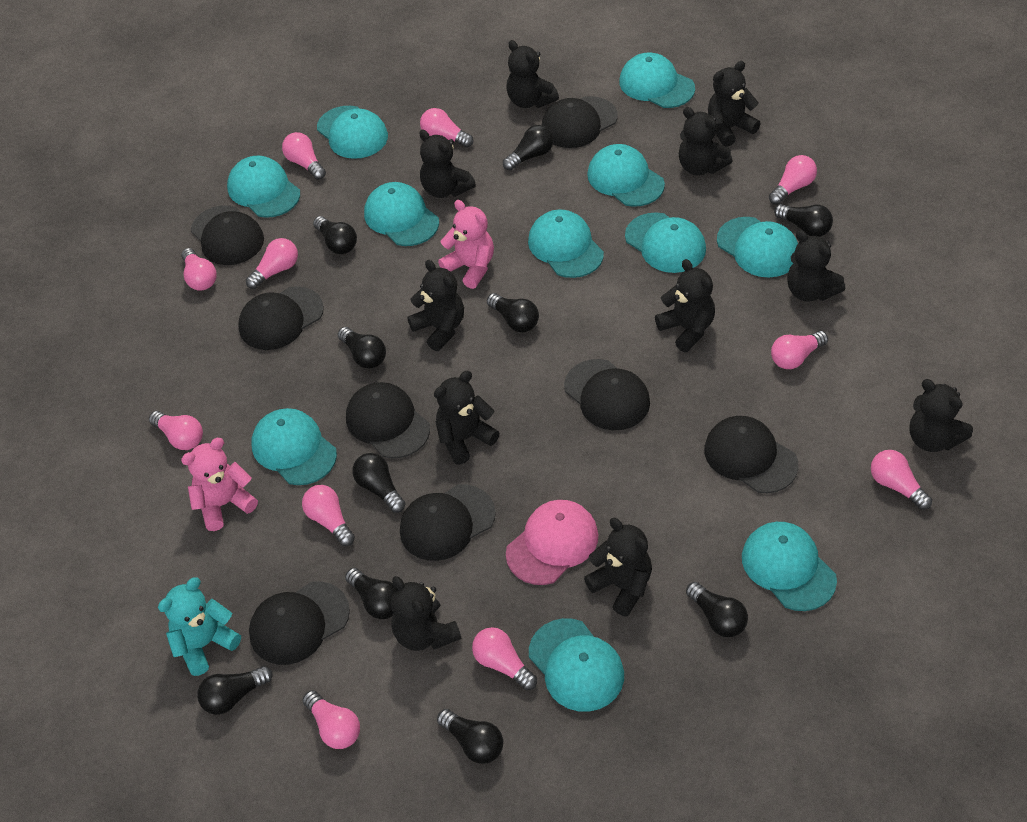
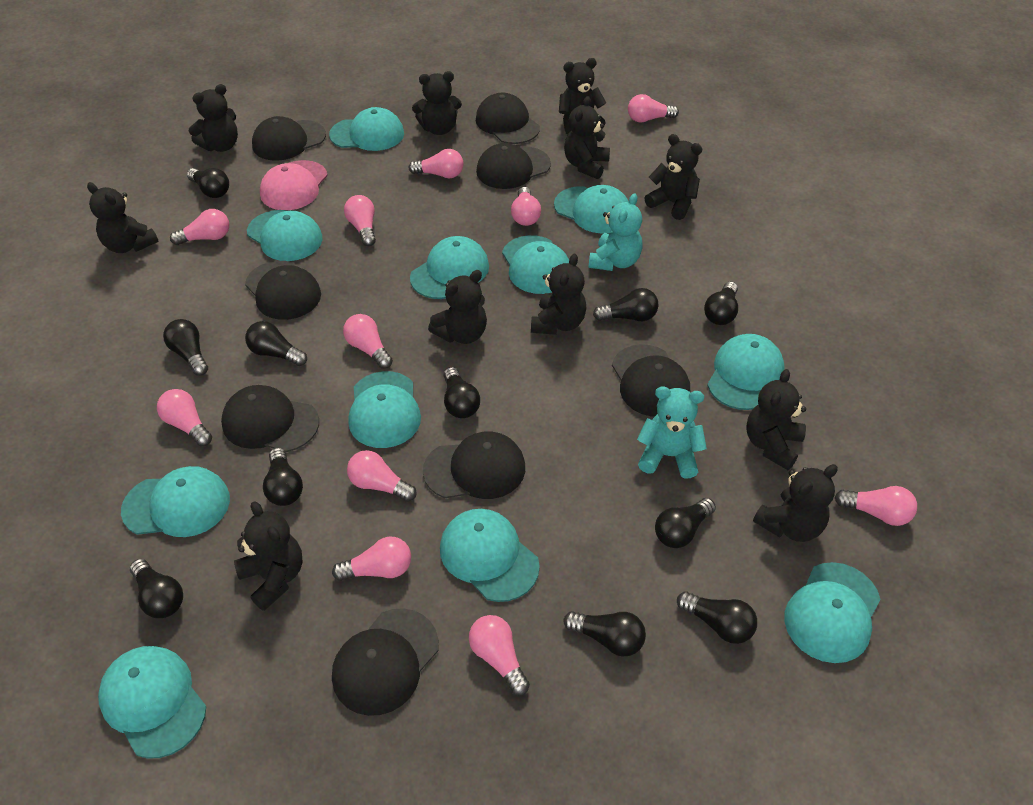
black light bulb: [197,666,273,715] [313,216,357,254] [338,327,386,369] [345,568,396,619] [352,453,406,513] [437,709,503,764] [487,293,539,332] [503,125,553,171] [686,582,748,637] [774,204,833,237] = 10 -> [130,559,183,618] [163,319,208,376] [187,168,229,198] [245,321,307,366] [263,448,303,506] [444,367,480,418] [564,611,646,657] [593,288,658,321] [655,498,716,548] [677,591,757,644] [704,282,738,325] = 11
pink teddy bear: [181,438,258,531] [438,200,494,289] = 2 -> none = 0
turquoise teddy bear: [158,577,241,676] = 1 -> [589,193,643,271] [637,386,707,479] = 2

